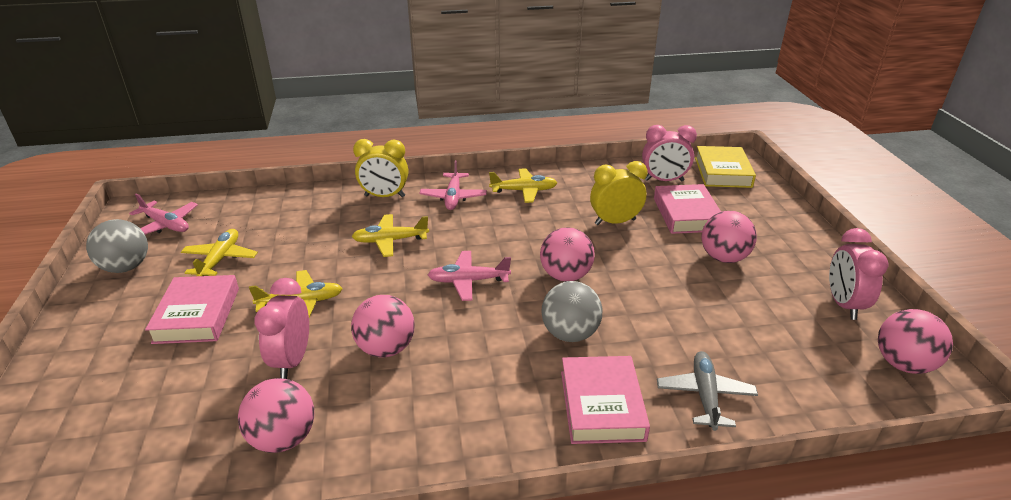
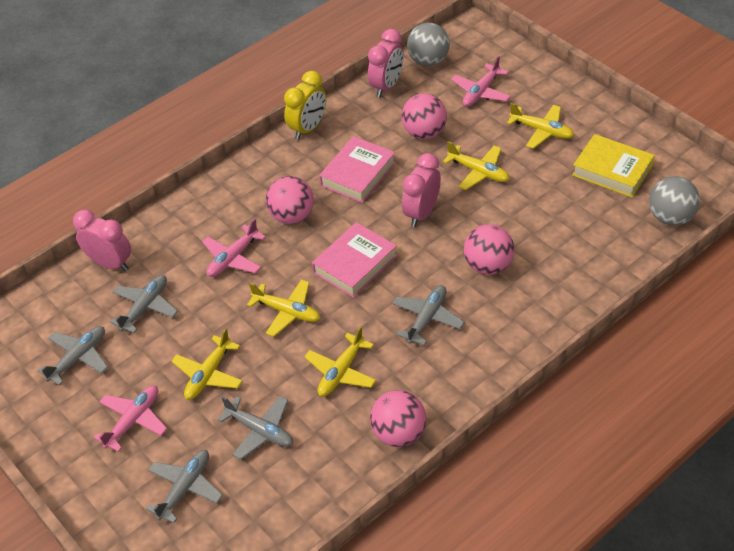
grey plane: [657,351,758,431] = 1 -> [38,326,108,386] [110,275,178,333] [146,450,223,523] [217,396,293,460] [392,285,464,345] = 5
pink ball: [238,378,314,453] [351,295,415,358] [540,227,595,282] [701,211,757,263] [878,309,953,374] = 5 -> [266,176,314,224] [370,390,426,447] [401,93,447,139] [464,224,514,275] = 4
pink book: [145,275,239,344] [561,356,650,444] [654,184,721,234] = 3 -> [312,222,397,298] [319,136,396,203] = 2
yellow clock: [353,139,408,197] [590,161,648,225] = 2 -> [284,71,326,140] = 1
yellow plane: [181,229,258,276] [249,270,343,317] [352,214,429,257] [489,168,557,203] = 4 -> [171,328,243,400] [247,279,320,337] [304,326,376,396] [443,141,509,190] [507,103,574,149] = 5

